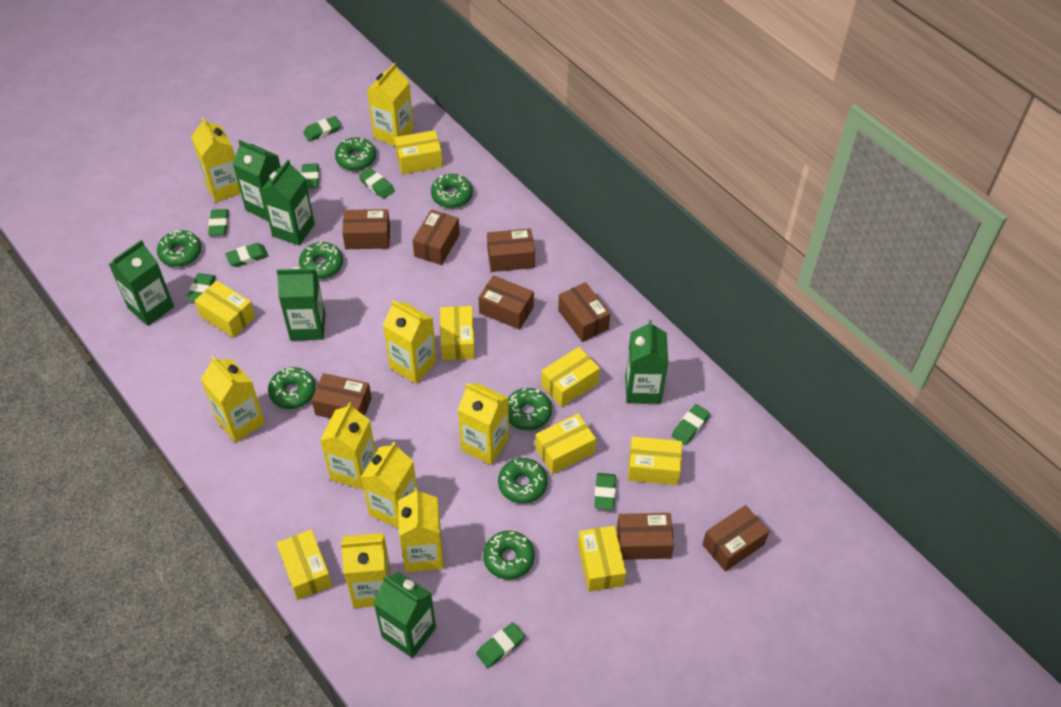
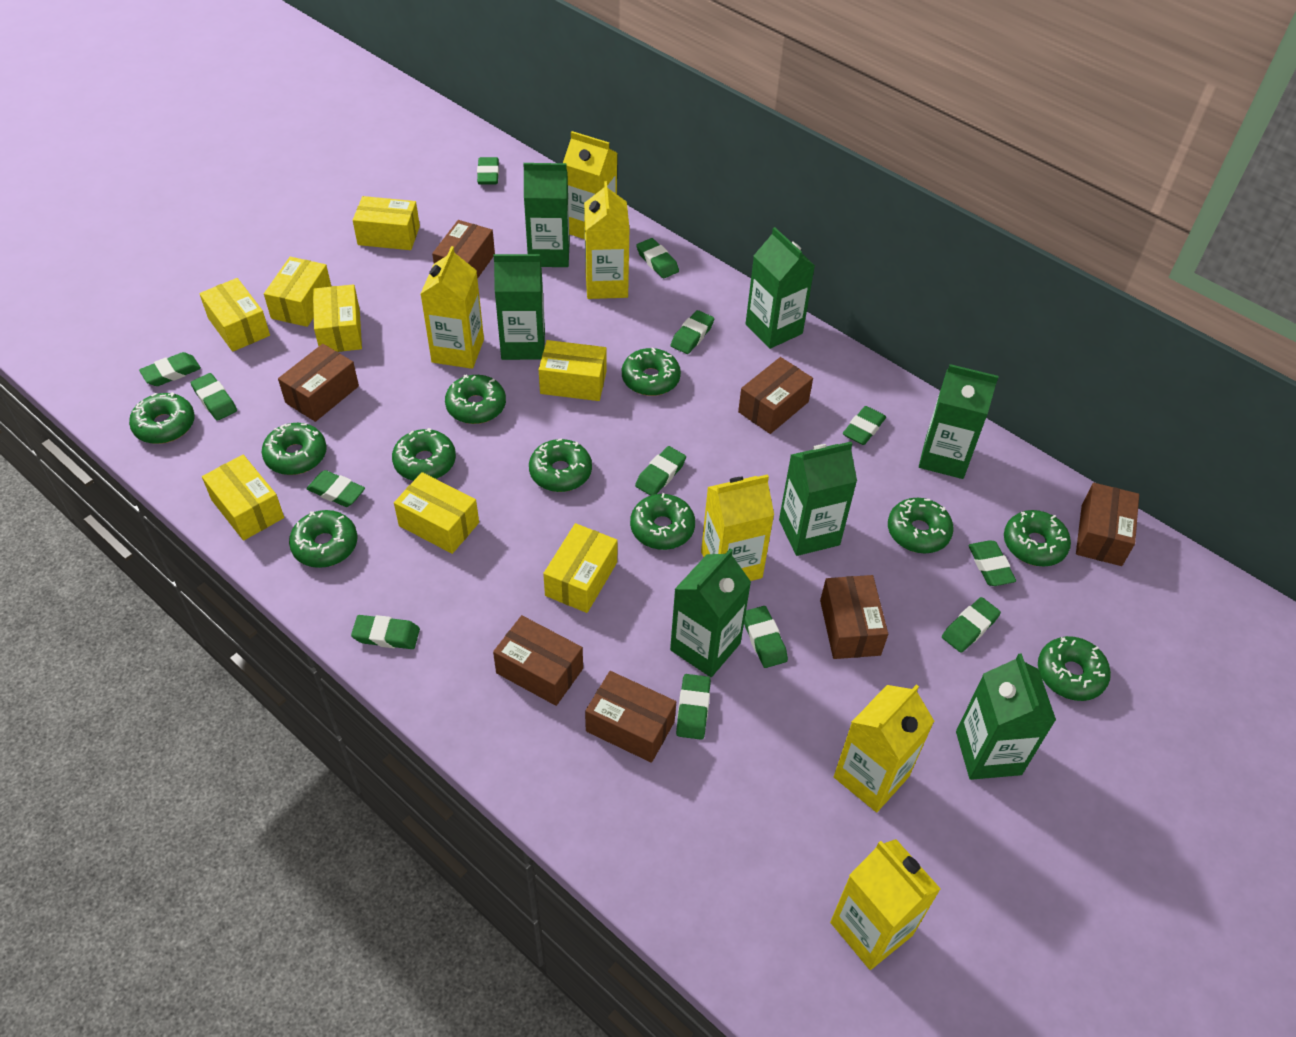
brown box: [312,373,372,419] [342,209,390,249] [412,209,460,265] [478,275,534,330] [487,228,535,272] [558,282,610,342] [617,513,674,560] [702,505,769,571] = 8 -> [278,344,359,422] [432,220,495,279] [493,615,583,706] [585,671,676,763] [738,357,813,434] [820,575,888,659] [1076,483,1139,566] = 7
green carton: [109,240,174,326] [233,140,281,221] [261,159,315,246] [276,267,325,341] [374,572,436,658] [625,320,668,404] = 6 -> [494,254,545,360] [523,163,570,267] [670,548,751,677] [746,227,815,349] [779,442,857,556] [919,364,999,479] [956,654,1056,780] = 7
green donut: [157,230,202,267] [268,367,316,409] [299,242,343,279] [335,137,376,171] [431,174,473,208] [483,531,535,580] [498,458,548,504] [508,388,552,430] = 8 -> [129,392,195,444] [262,423,327,475] [289,510,357,568] [392,428,456,481] [445,375,506,424] [529,438,592,492] [622,347,681,396] [630,493,695,550] [888,498,954,553] [1004,510,1071,566] [1038,636,1111,701] = 11
green eraser: [186,273,216,302] [208,209,229,235] [225,243,268,267] [301,163,319,188] [303,116,341,141] [358,168,395,199] [476,622,525,668] [594,473,616,510] [672,404,710,445] = 9 -> [139,352,201,386] [191,373,237,421] [307,470,365,507] [351,615,420,649] [477,157,499,185] [635,446,686,496] [636,238,679,278] [671,310,714,354] [676,674,711,740] [744,606,788,668] [843,406,886,445] [942,597,1001,653] [968,540,1016,586] = 13
yellow carton: [191,117,241,203] [201,356,265,443] [320,402,376,490] [341,533,391,608] [361,442,417,529] [367,63,414,146] [383,300,437,384] [398,487,444,572] [458,383,509,465] = 9 -> [421,246,484,369] [563,131,617,239] [584,181,630,299] [701,474,774,581] [830,839,941,970] [834,684,934,812] = 6

